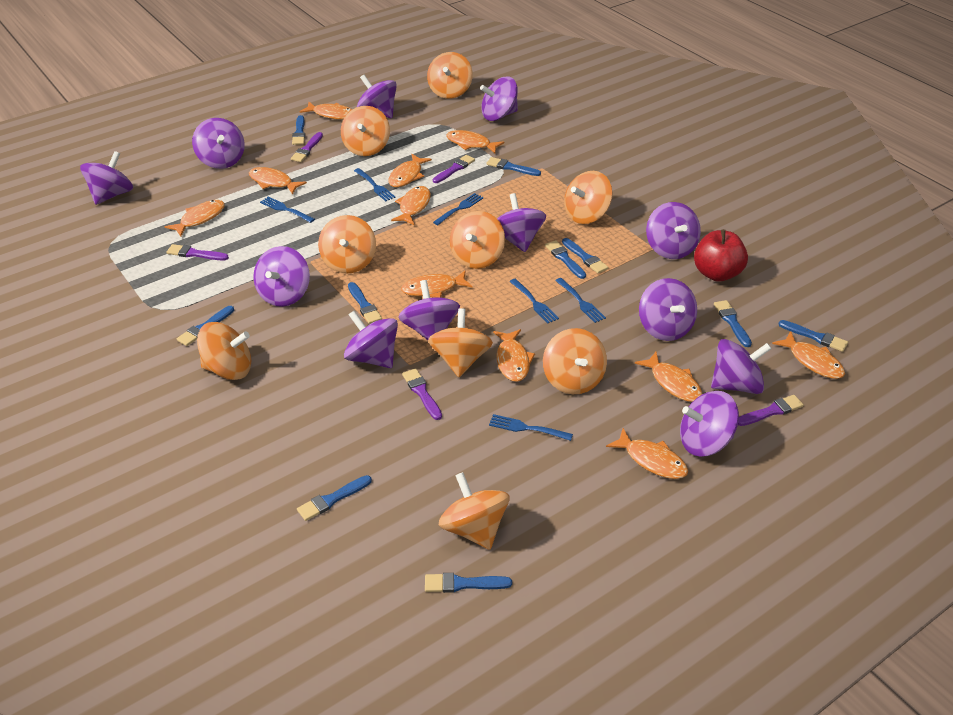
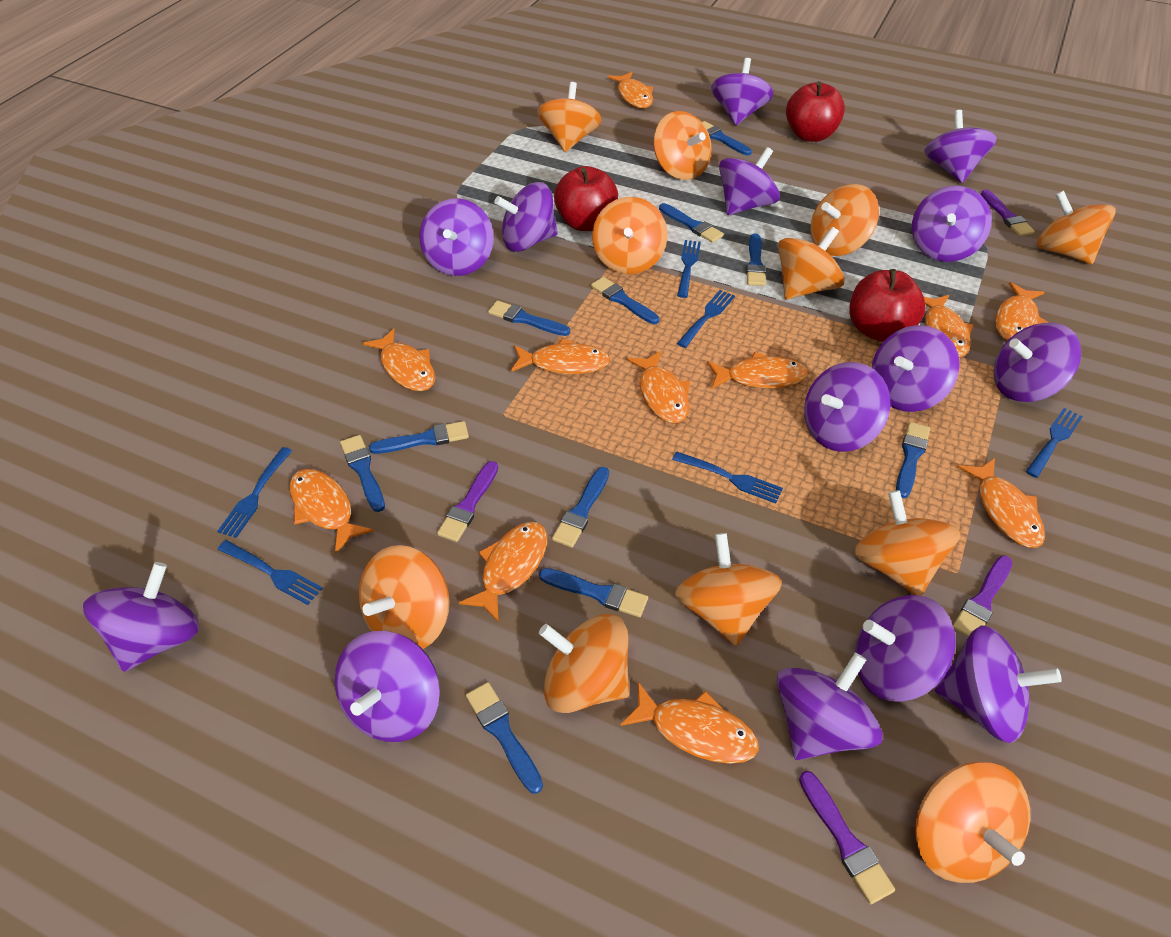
blue brush: [177,306,234,346] [292,115,305,145] [297,475,372,521] [348,282,382,324] [425,573,512,593] [486,157,541,176] [545,240,586,279] [562,238,608,273] [714,300,752,347] [778,320,848,352] = 10 -> [340,435,385,512] [369,421,469,454] [466,682,543,794] [488,301,570,336] [539,568,648,617] [552,467,609,548] [591,277,660,324] [659,203,724,243] [702,121,752,155] [746,233,766,286] [896,422,930,498] = 11
orange spinning top: [197,322,251,380] [318,215,376,273] [341,106,390,156] [427,52,473,99] [428,308,493,377] [439,472,509,550] [450,211,505,269] [543,328,607,394] [564,171,612,224] = 9 -> [359,545,449,649] [537,82,602,152] [539,614,630,713] [592,197,667,274] [653,111,712,180] [675,533,782,646] [778,227,845,299] [810,184,879,256] [854,490,960,596] [915,762,1030,883] [1037,191,1116,264] = 11
purple brush: [167,244,229,261] [291,132,323,162] [402,368,442,420] [433,155,475,183] [738,395,804,426] = 5 -> [437,461,498,542] [799,771,895,904] [953,555,1013,637] [981,190,1035,236] = 4
purple spinning top: [80,151,133,205] [192,118,245,169] [253,246,310,307] [344,311,398,368] [357,75,397,118] [399,280,460,340] [480,76,518,121] [497,193,546,252] [639,278,697,341] [646,202,701,259] [680,391,739,457] [711,339,772,394] = 12 -> [83,562,200,672] [335,631,440,742] [419,198,494,276] [494,182,558,252] [711,58,773,125] [719,147,780,215] [776,653,882,760] [804,362,890,452] [855,595,956,702] [872,325,960,412] [912,186,992,262] [924,110,997,183] [935,626,1062,743] [994,323,1081,402] = 14
red apple: [694,229,748,282] = 1 -> [554,166,618,231] [786,81,845,142] [849,269,926,342] = 3

